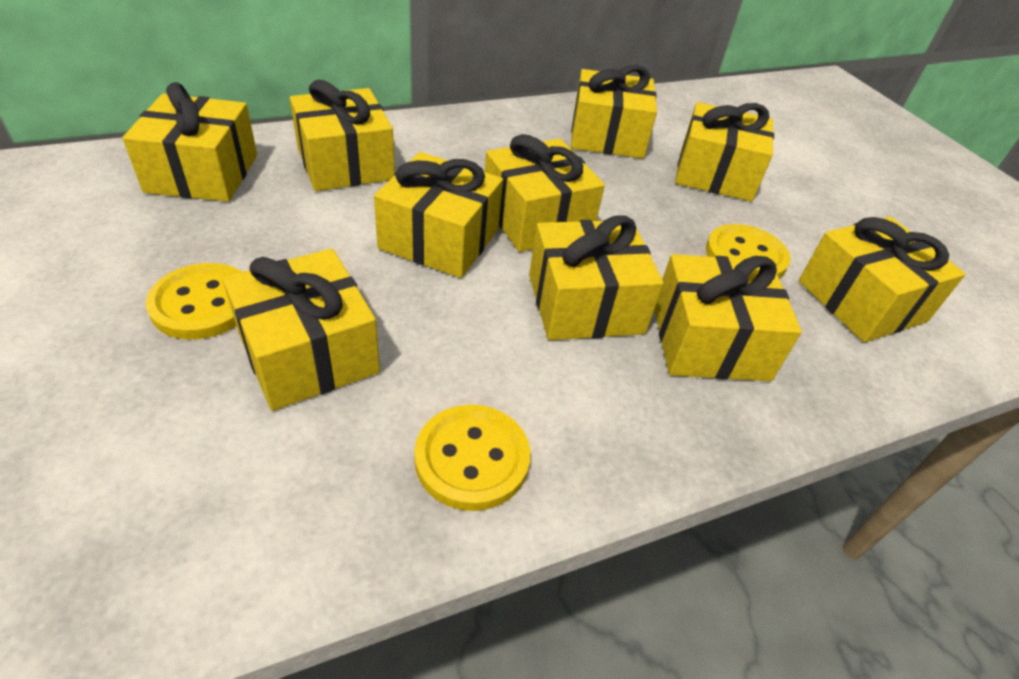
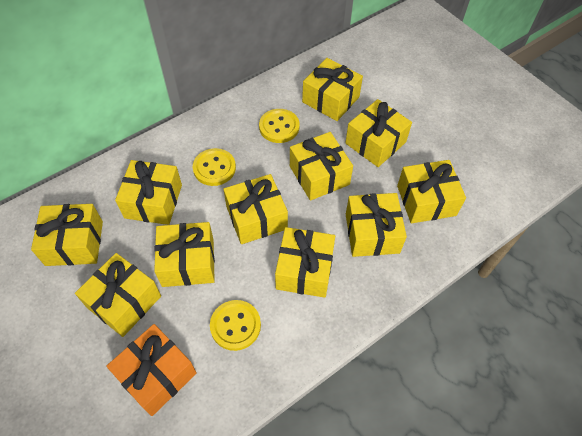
orange gift: none = 0 -> [106,324,197,416] = 1
yellow gift: [122,82,257,202] [222,249,380,411] [290,80,395,191] [374,152,503,278] [485,134,605,252] [529,215,664,340] [571,65,657,159] [654,254,802,381] [675,102,774,201] [799,217,966,342] = 10 -> [31,204,103,266] [75,253,161,337] [115,160,182,225] [154,222,215,287] [223,174,288,244] [275,227,335,298] [290,132,353,201] [302,58,363,121] [345,99,412,167] [346,193,407,257] [397,160,466,224] = 11

